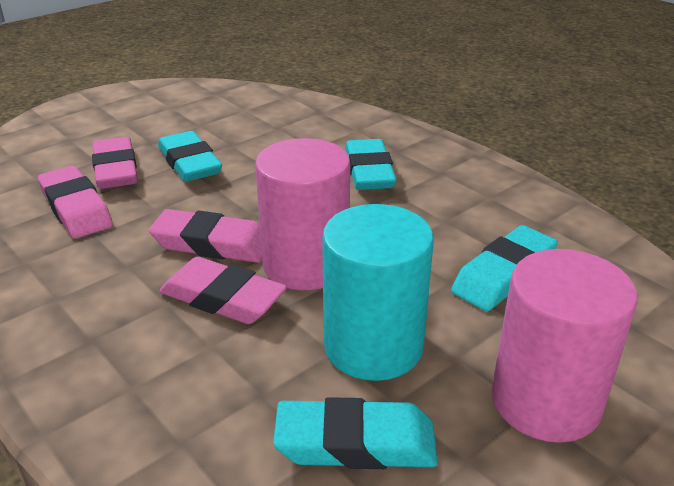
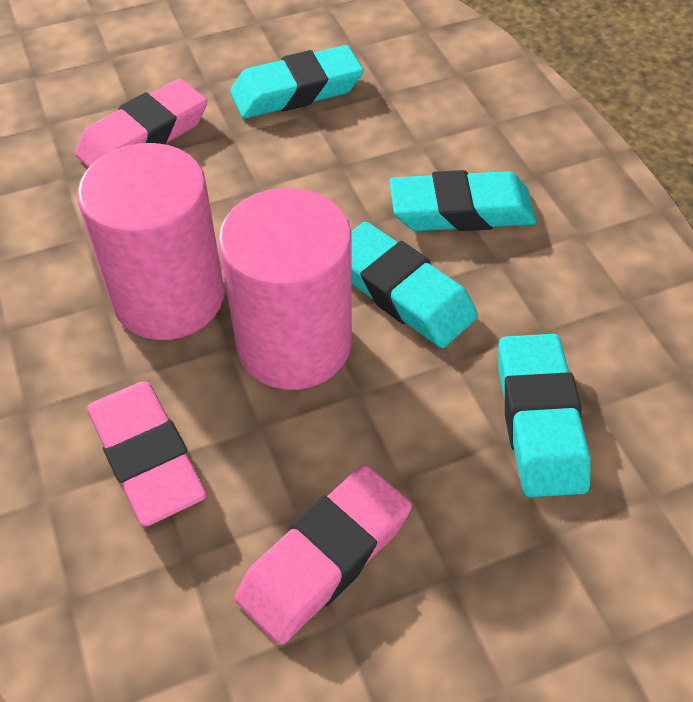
pink eraser: [38,166,113,238] [92,137,138,189] [149,209,262,263] [159,257,287,324] = 4 -> [75,79,207,168] [87,381,206,527] [235,464,412,645] = 3
turquoise cylinder: [322,204,434,381] = 1 -> none = 0

